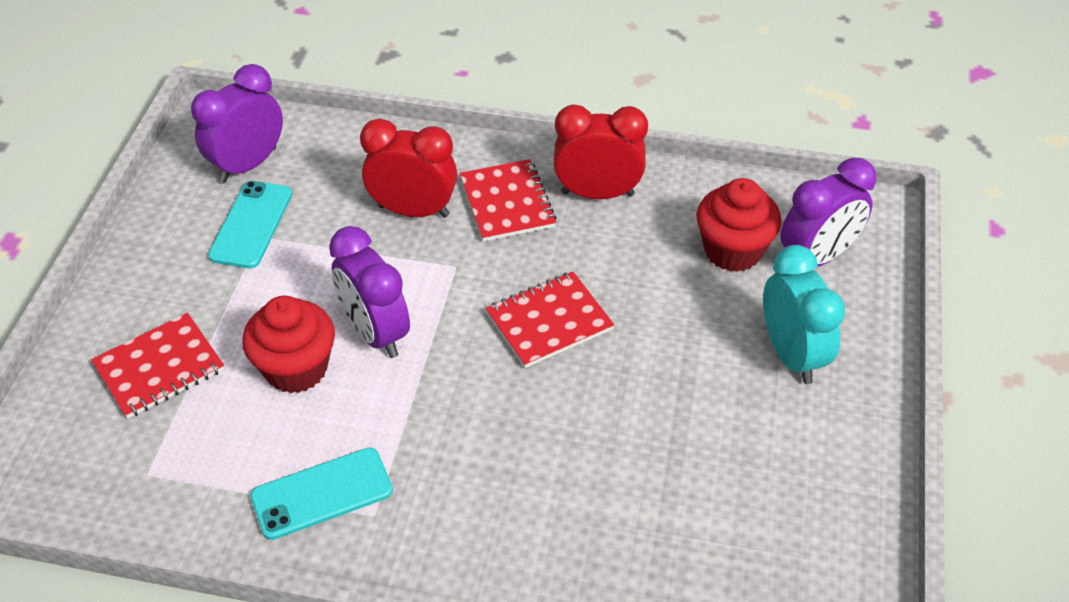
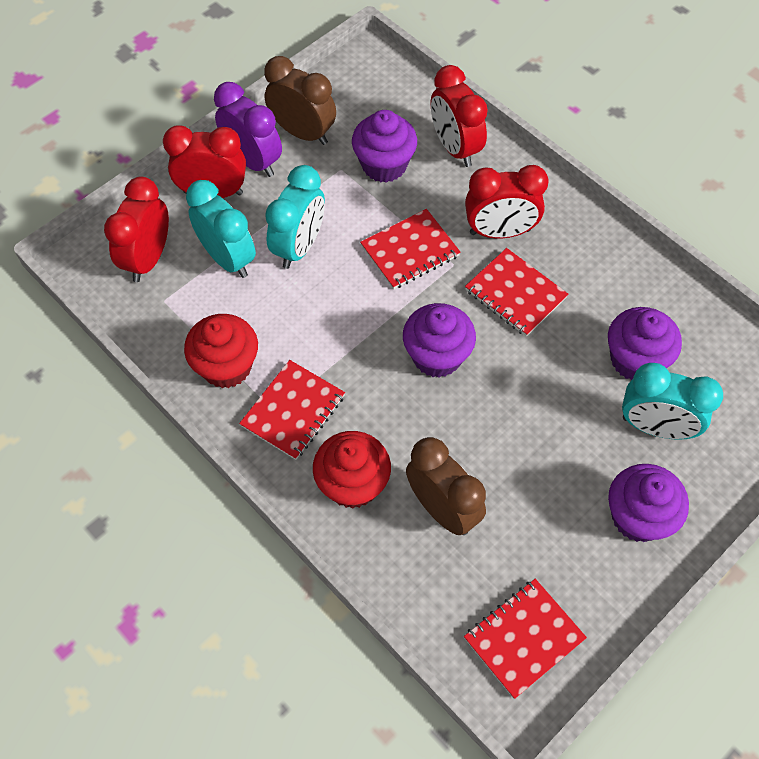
brown clock: none = 0 -> [264,56,336,145] [406,437,486,535] = 2
purple clock: [191,64,283,183] [329,226,410,358] [780,158,876,267] = 3 -> [214,82,282,177] = 1
purple cupcake: none = 0 -> [352,110,417,183] [403,303,476,378] [608,307,682,380] [608,464,689,542] = 4
red clock: [360,118,457,218] [554,104,648,199] = 2 -> [104,176,169,282] [163,125,246,198] [431,65,488,167] [465,165,548,238] = 4
red notebook: [91,313,224,419] [460,159,557,242] [486,272,614,368] = 3 -> [239,360,345,460] [360,209,461,289] [464,579,587,699] [465,248,568,337] = 4
turquoise clock: [763,245,845,384] = 1 -> [186,180,256,278] [265,165,325,269] [622,363,723,440] = 3
turquoise phone: [208,181,292,268] [250,447,393,540] = 2 -> none = 0

